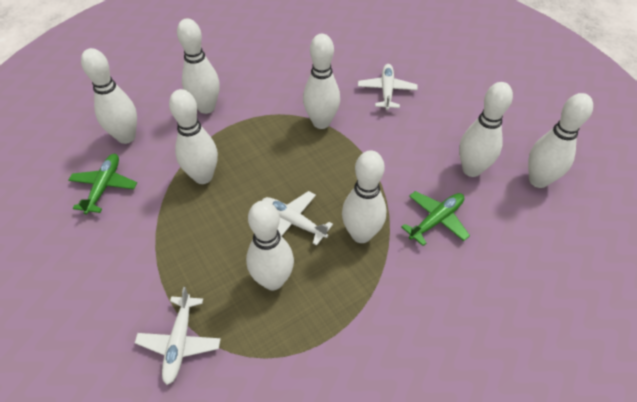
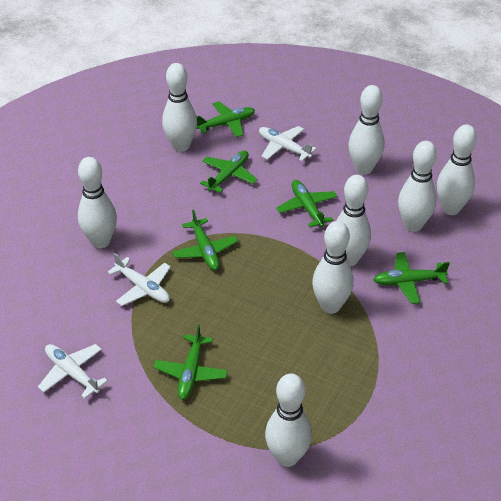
green plane: [69,154,137,214] [401,191,470,246] = 2 -> [153,324,228,400] [173,210,238,270] [196,101,255,137] [200,150,257,193] [276,180,337,227] [373,252,450,304] = 6

